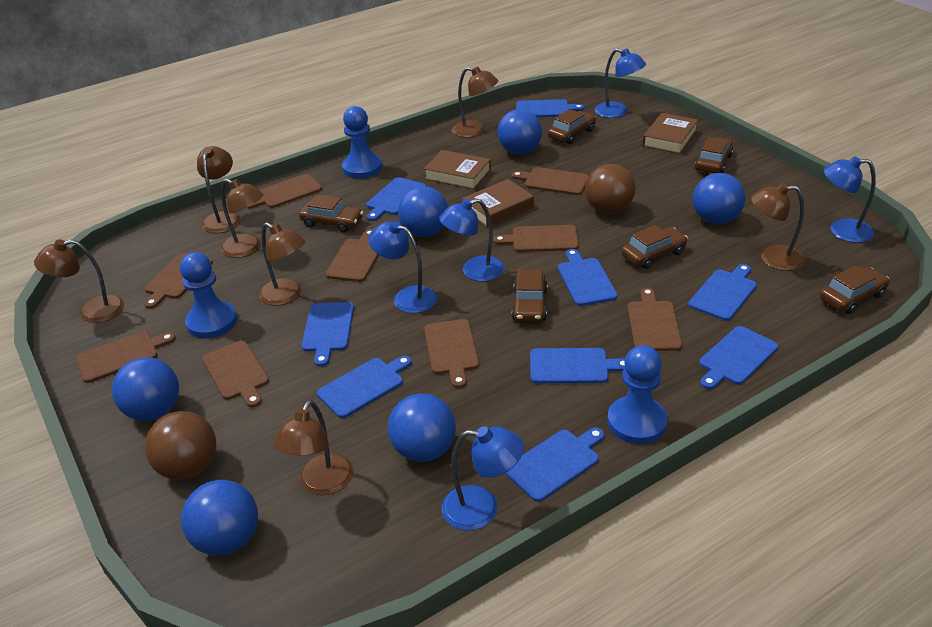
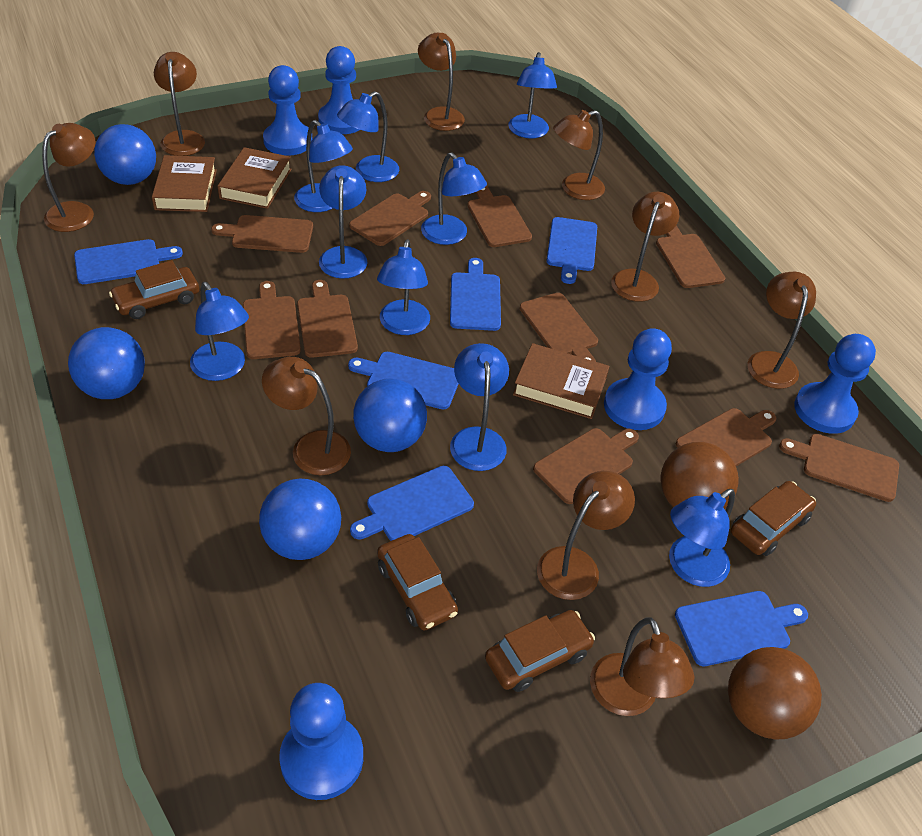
blue ball: [112,357,179,421] [181,480,258,556] [388,393,456,462] [398,186,448,237] [498,109,542,155] [693,173,746,224] = 6 -> [68,327,145,399] [94,124,156,185] [259,478,341,560] [353,378,427,452] = 4
blue cutting board: [301,302,354,367] [317,356,412,418] [366,177,426,221] [505,428,605,502] [516,99,584,117] [530,348,625,384] [558,249,618,306] [688,264,757,321] [699,326,778,389] = 9 -> [74,239,183,284] [348,352,459,410] [350,466,474,541] [450,258,501,331] [546,217,597,284] [675,591,808,666] = 6
blue lamp: [369,221,437,313] [439,198,504,282] [442,426,524,531] [595,48,646,118] [824,156,876,243] = 5 -> [190,282,249,381] [294,120,353,212] [319,165,368,279] [337,91,399,182] [377,239,430,335] [421,152,487,245] [450,343,509,471] [508,52,557,138] [669,489,735,587] = 9
blue pawn: [180,252,237,339] [342,106,382,179] [607,345,668,444] = 3 -> [263,65,312,156] [279,683,363,800] [318,46,359,134] [604,328,672,430] [794,334,876,434] = 5
brown car: [299,194,363,233] [512,270,548,322] [548,109,596,144] [621,225,688,269] [695,137,733,173] [820,265,890,314] = 6 -> [109,260,199,319] [377,534,458,630] [485,610,595,692] [731,481,816,556] = 4
brown cutting board: [76,331,176,383] [144,253,213,309] [202,340,269,407] [247,174,322,209] [326,229,379,282] [424,319,479,388] [493,225,579,252] [511,167,589,195] [627,288,682,351] = 9 -> [211,215,313,253] [243,281,301,359] [297,280,358,358] [349,191,431,246] [467,186,532,247] [520,293,598,362] [533,428,639,504] [656,225,725,288] [676,408,776,466] [779,434,899,502] = 10
brown lamp: [34,239,124,323] [197,146,240,233] [221,179,264,258] [259,222,306,306] [274,400,353,495] [452,67,498,138] [751,183,805,271] = 7 -> [42,123,96,232] [154,52,205,156] [262,357,351,475] [418,33,465,131] [537,471,635,600] [553,110,605,200] [590,617,694,716] [611,192,679,302] [747,272,816,389] = 9

